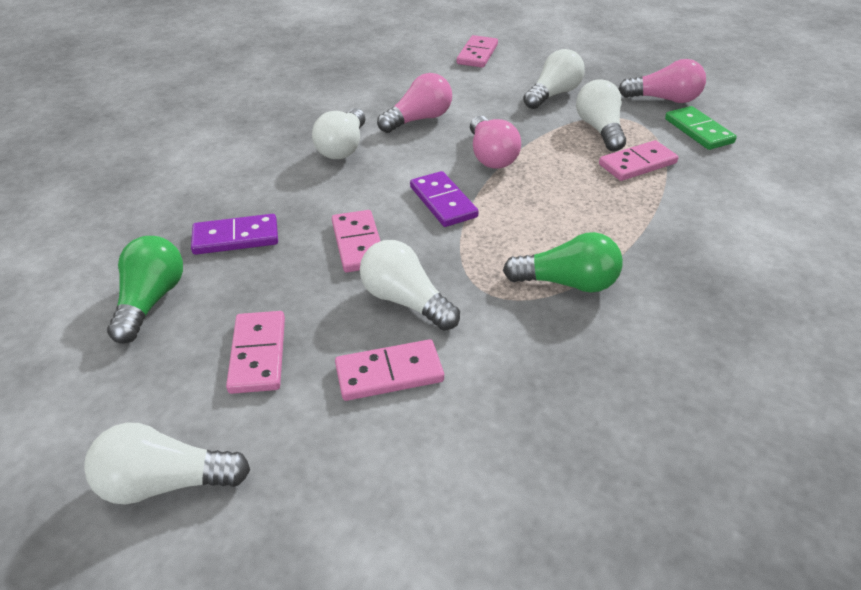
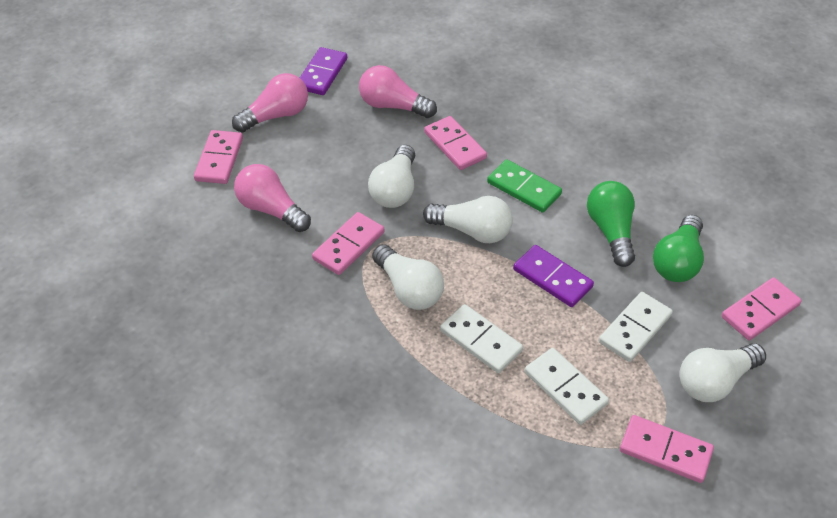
white domino: none = 0 -> [440,304,523,373] [525,348,609,425] [599,292,673,362] = 3
white light bulb: [84,423,250,504] [312,108,365,159] [360,240,460,331] [523,49,585,109] [576,79,626,152] = 5 -> [368,145,415,208] [372,244,444,310] [423,196,513,243] [679,343,766,402] = 4

